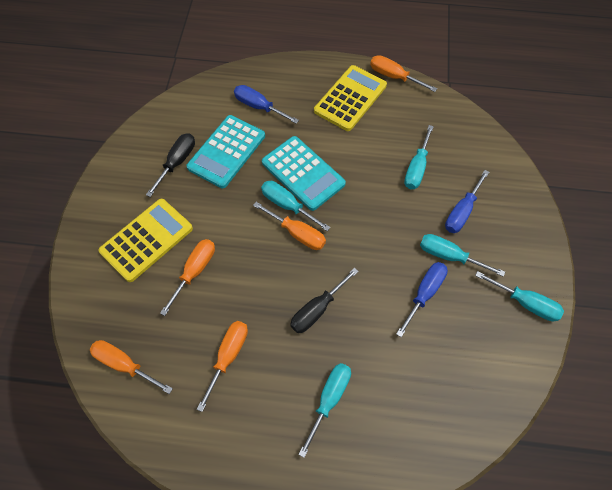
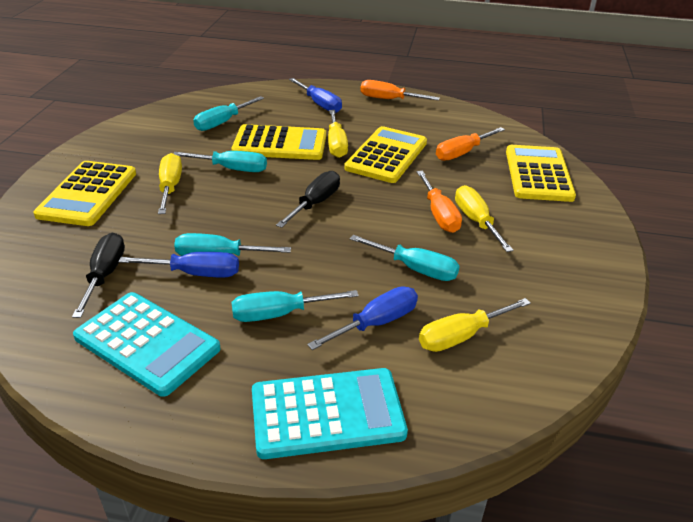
orange screwdriver: [90,340,173,394] [160,239,215,316] [197,321,248,412] [253,202,326,250] [370,55,437,92] = 5 -> [360,80,440,100] [417,171,462,233] [436,127,505,161] = 3
yellow calculator: [98,199,193,282] [314,65,387,131] = 2 -> [33,161,136,226] [231,124,326,160] [344,126,427,183] [506,145,576,202] = 4
yellow screwdriver: none = 0 -> [158,153,182,214] [328,110,348,158] [419,298,531,352] [455,185,514,252] = 4

